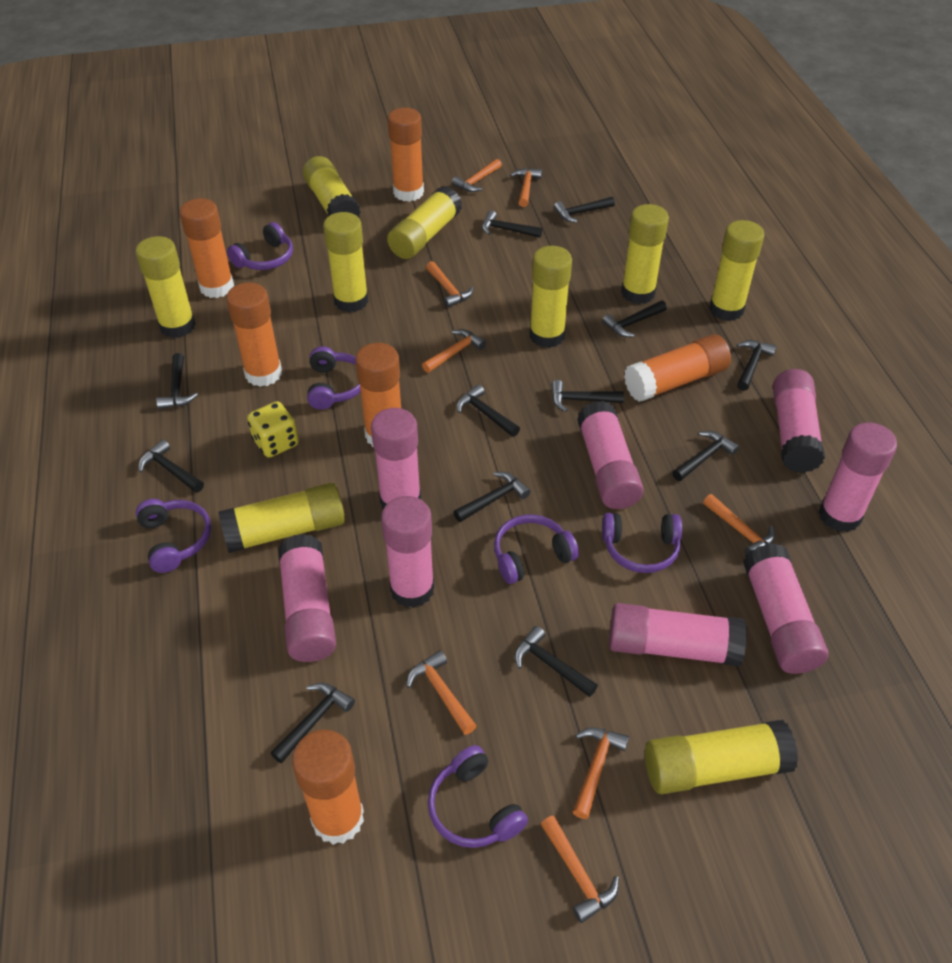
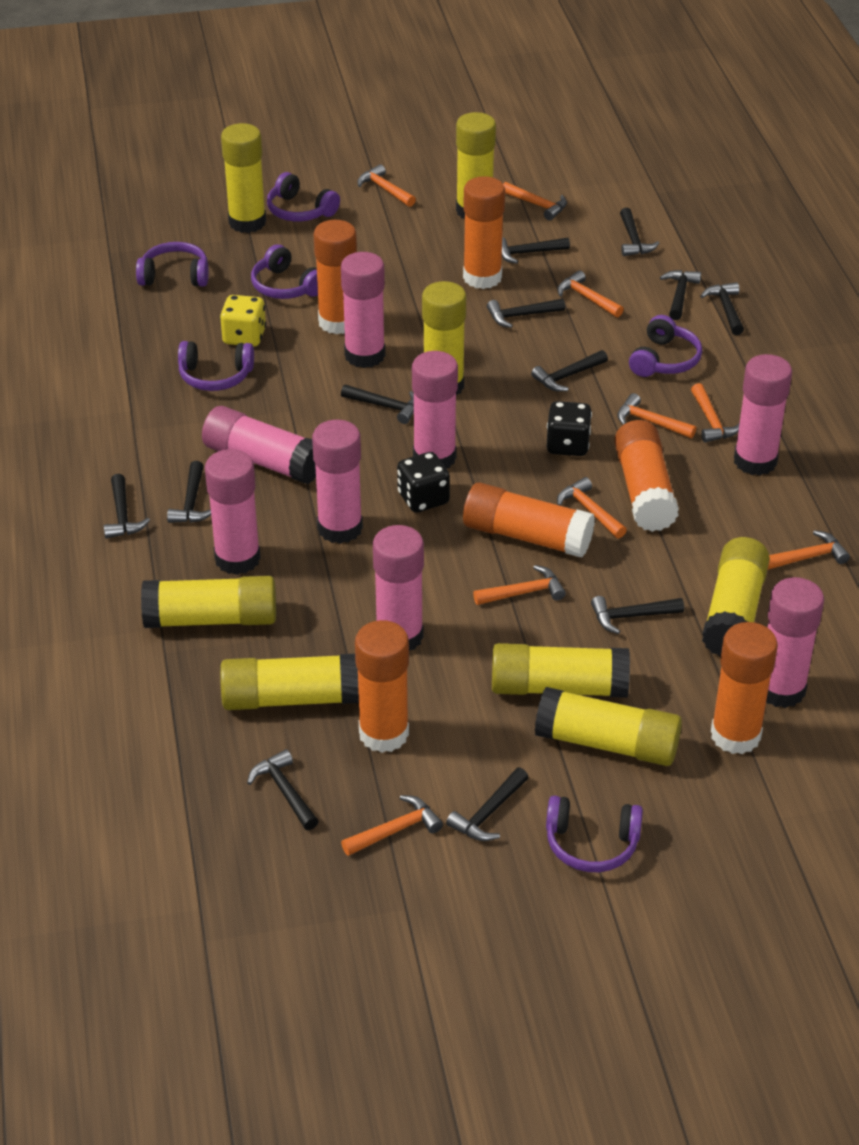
black dice: none = 0 -> [397,452,450,513] [546,401,592,456] = 2
orange hammer: [406,650,477,735] [422,329,486,373] [426,261,473,308] [452,159,502,192] [510,168,542,207] [541,815,619,923] [573,727,629,819] [703,494,775,555] = 8 -> [341,795,443,856] [358,164,416,207] [473,565,566,605] [503,182,567,221] [557,270,624,317] [557,477,627,539] [617,393,696,438] [691,383,740,443] [768,530,850,570] = 9
yellow glue stick: [136,236,196,338] [218,483,345,553] [303,156,361,218] [323,212,368,312] [387,186,462,259] [529,246,572,348] [621,204,669,304] [645,720,798,794] [709,220,764,321] = 9 -> [141,576,276,628] [220,654,359,710] [221,123,266,233] [422,281,466,396] [456,112,496,219] [492,643,630,698] [535,687,682,766] [702,537,770,657] = 8

